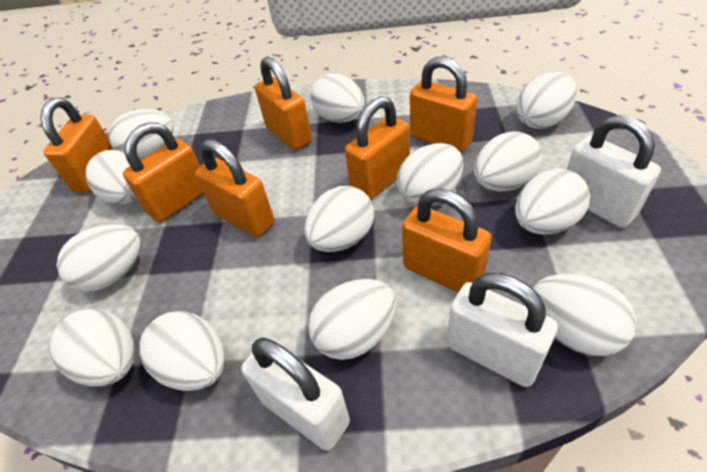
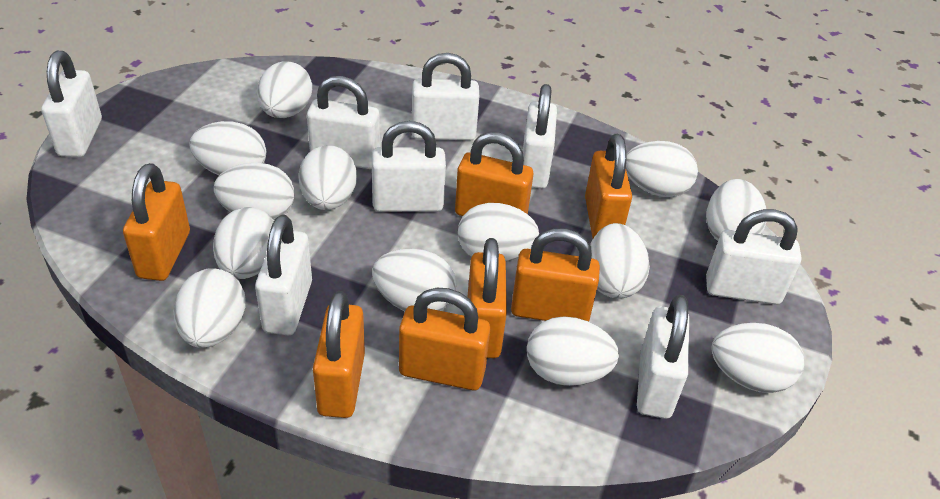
white padlock: [241,337,350,451] [447,273,558,387] [566,115,661,228] = 3 -> [41,51,102,157] [255,215,312,335] [307,76,380,169] [372,121,446,212] [412,53,479,141] [523,84,557,189] [637,295,689,419] [706,209,801,305] = 8

